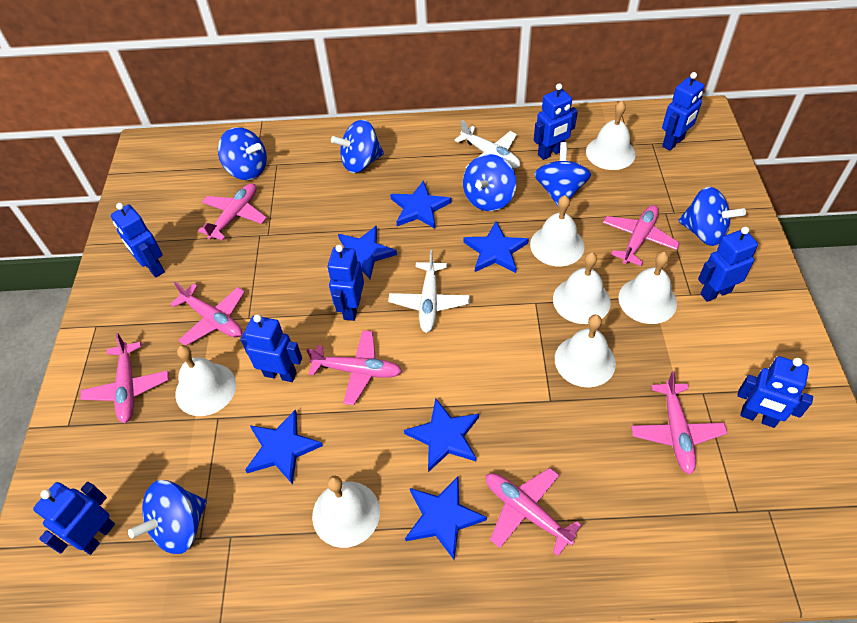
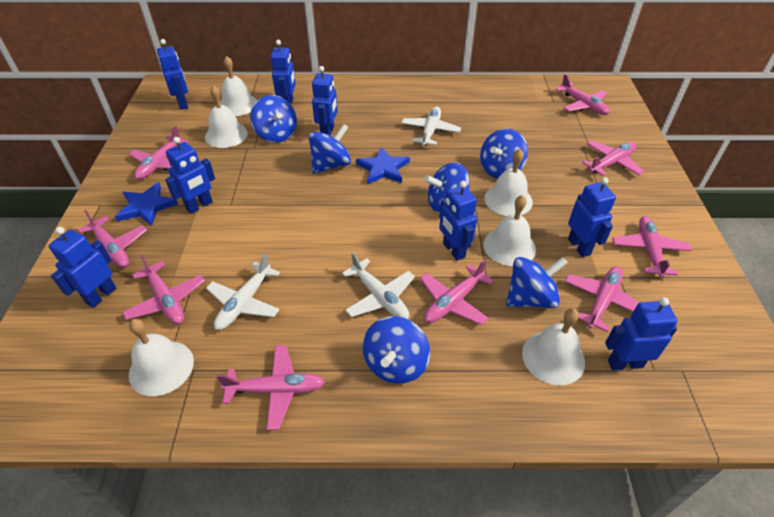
blue star: [245,410,323,484] [338,226,397,279] [390,180,451,229] [404,398,479,472] [405,477,487,560] [463,221,529,273] = 6 -> [115,182,178,226] [356,147,410,184] = 2
pink plane: [80,333,169,423] [170,281,245,346] [198,183,267,241] [306,330,402,405] [486,468,582,556] [603,205,680,266] [631,371,727,474] = 7 -> [78,210,147,268] [122,255,205,324] [129,126,189,179] [217,345,325,430] [420,259,494,325] [555,74,610,115] [565,266,639,332] [582,140,644,176] [612,216,692,278] = 9
white bell: [175,345,236,416] [312,476,380,548] [530,195,585,266] [553,252,611,324] [555,315,616,387] [586,101,636,170] [618,252,677,324] = 7 -> [129,319,194,396] [205,85,248,148] [220,56,257,116] [484,149,533,216] [484,195,536,266] [522,308,585,385] = 6
white plane: [388,250,470,333] [454,120,520,168] = 2 -> [206,253,280,330] [342,252,415,319] [401,107,461,146] = 3

